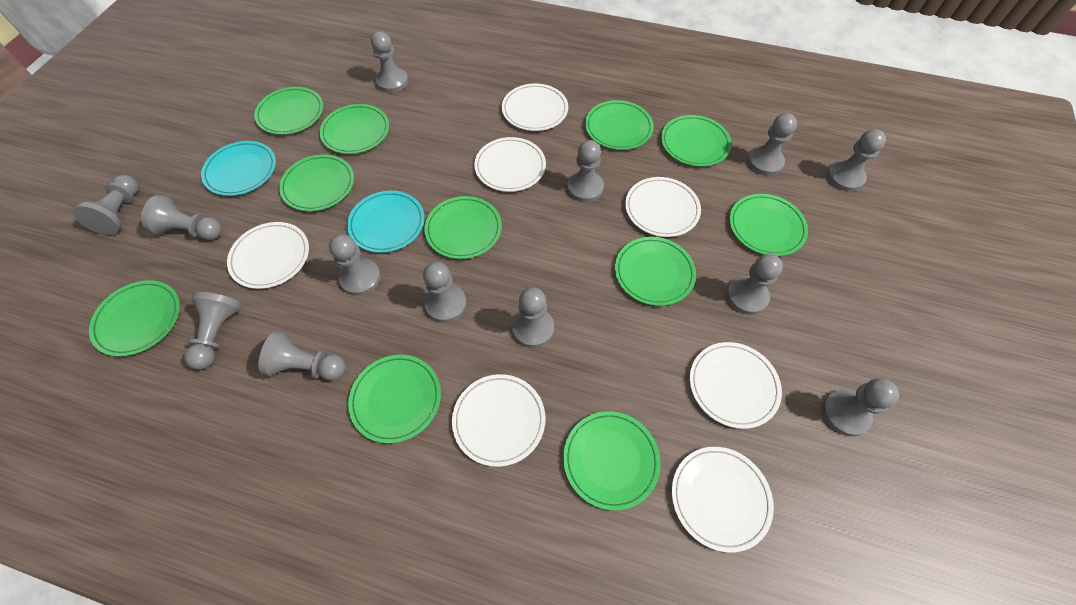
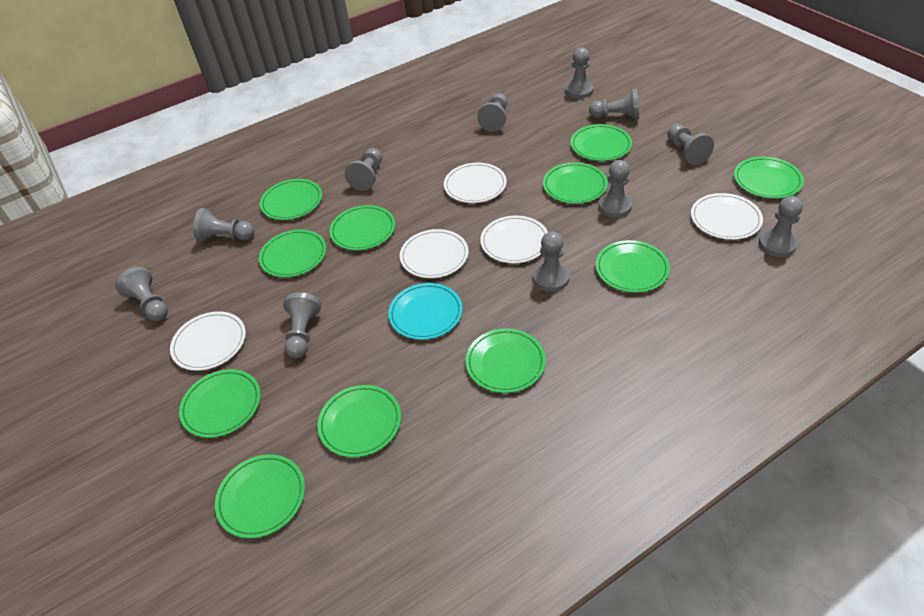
grey pawn: [72,175,139,235] [141,195,222,240] [184,292,242,370] [258,331,346,380] [329,234,381,296] [371,31,408,93] [423,262,467,323] [512,287,554,348] [567,140,604,202] [726,254,783,315] [747,113,797,176] [822,378,899,436] [827,129,886,192] = 13 -> [115,267,168,321] [193,208,254,241] [283,292,321,358] [345,148,382,191] [477,93,507,132] [533,232,569,292] [565,47,593,99] [589,89,639,119] [598,160,632,218] [667,124,714,165] [759,196,803,257] = 11
turquoise plate: [201,141,276,196] [347,191,424,253] = 2 -> [388,283,463,340] = 1
white plate: [227,222,309,289] [452,374,545,467] [474,137,546,192] [502,84,568,131] [625,177,701,237] [672,447,774,552] [690,342,782,429] = 7 -> [170,311,246,371] [400,229,469,278] [444,162,507,203] [480,215,548,263] [691,193,763,240] = 5

